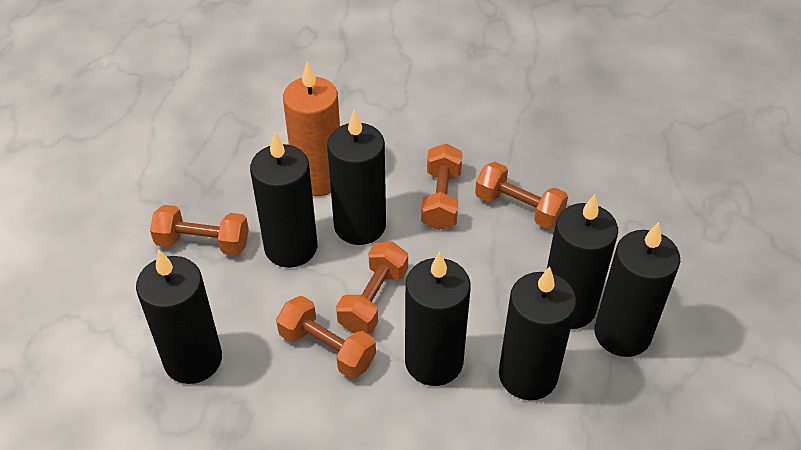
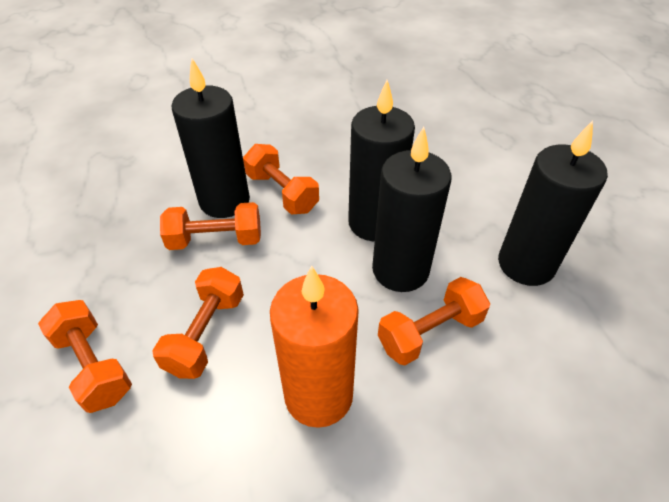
black candle: [136,250,222,384] [250,132,318,268] [327,110,386,245] [405,252,471,386] [499,266,576,400] [547,194,618,329] [594,222,680,357] = 7 -> [172,59,250,218] [348,80,415,241] [372,127,452,292] [498,121,608,286] = 4

